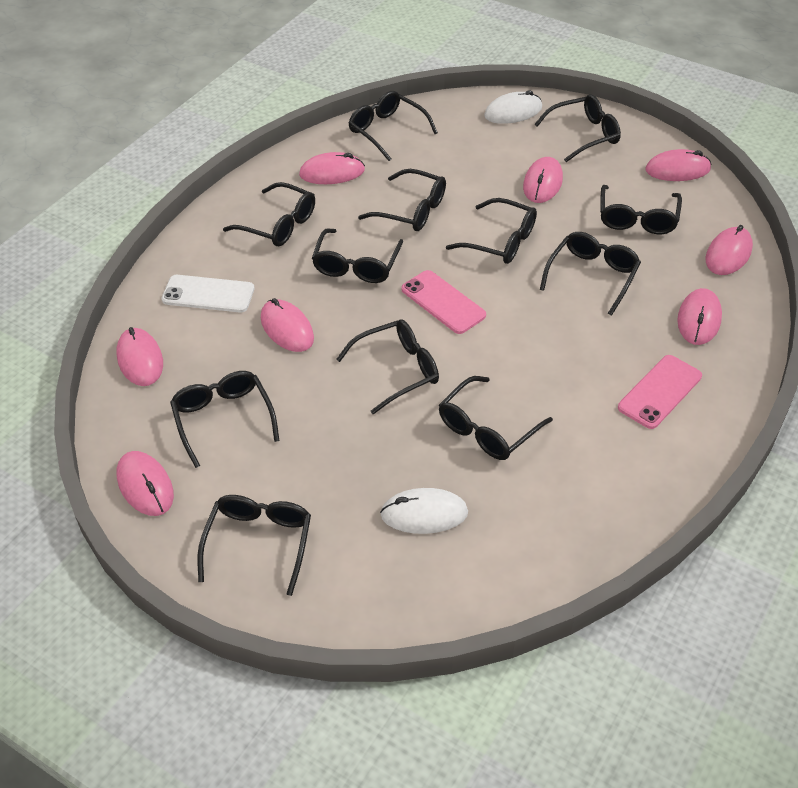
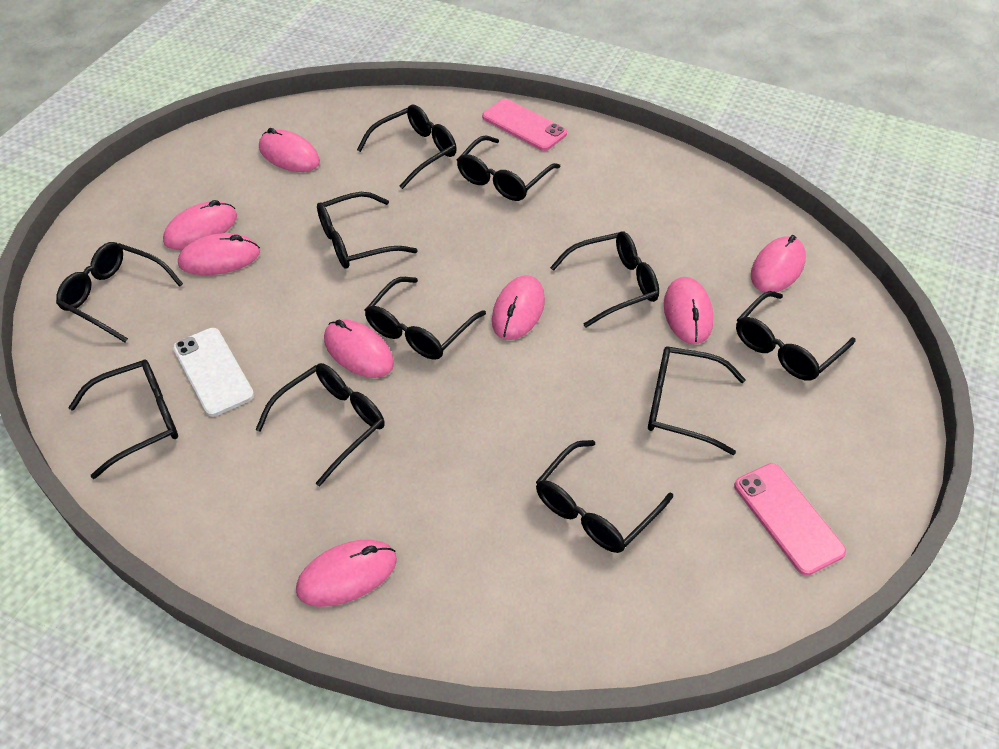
black glasses: [170,371,280,468] [197,495,311,596] [223,182,315,246] [312,228,403,283] [336,320,439,414] [348,91,438,161] [358,169,446,231] [439,376,553,460] [446,198,537,264] [534,94,621,162] [540,232,641,316] [600,185,682,234] = 12 -> [56,242,183,342] [68,360,178,479] [255,363,385,487] [317,192,418,269] [357,104,457,189] [364,277,486,360] [457,136,560,201] [536,440,673,553] [550,232,659,328] [648,346,746,455] [736,291,855,381] = 11
white mouse: [380,488,468,534] [484,90,542,124] = 2 -> none = 0

